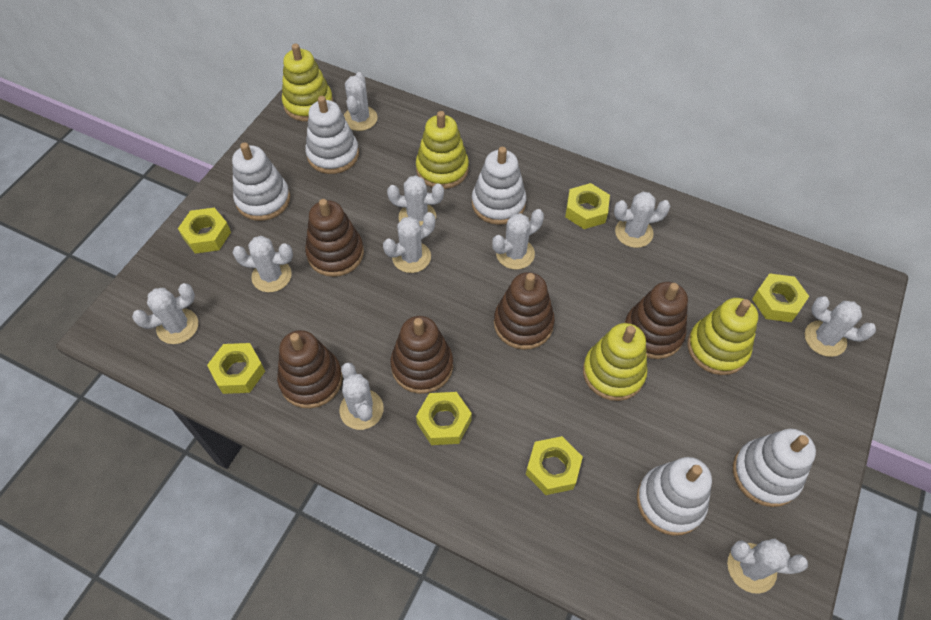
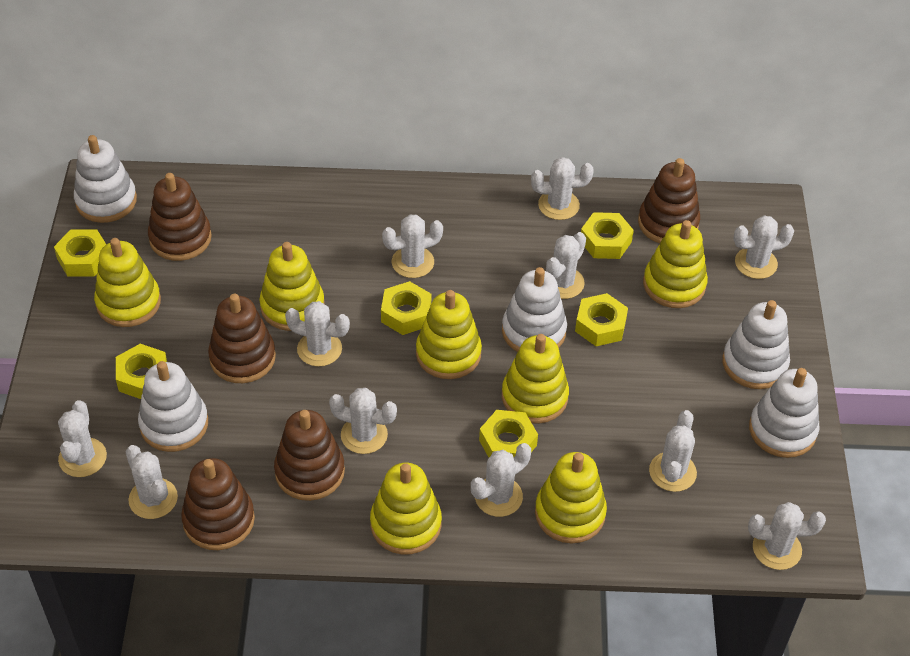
white cactus: [132,283,198,344] [233,236,293,292] [339,363,384,430] [344,72,377,131] [383,212,435,273] [387,175,444,226] [492,209,544,270] [614,192,671,248] [727,538,808,594] [805,296,876,357] = 10 -> [58,400,107,477] [125,445,178,519] [285,301,350,367] [329,388,397,454] [382,214,443,278] [471,443,531,517] [531,157,594,220] [546,232,586,299] [649,410,697,492] [733,216,794,279] [748,502,826,570] = 11
yellow stacking toy: [282,44,333,122] [416,111,469,189] [583,323,647,401] [687,298,758,375] = 4 -> [94,238,161,327] [259,242,324,331] [370,463,442,554] [416,290,482,379] [502,334,569,424] [535,452,607,543] [643,220,708,308] = 7

